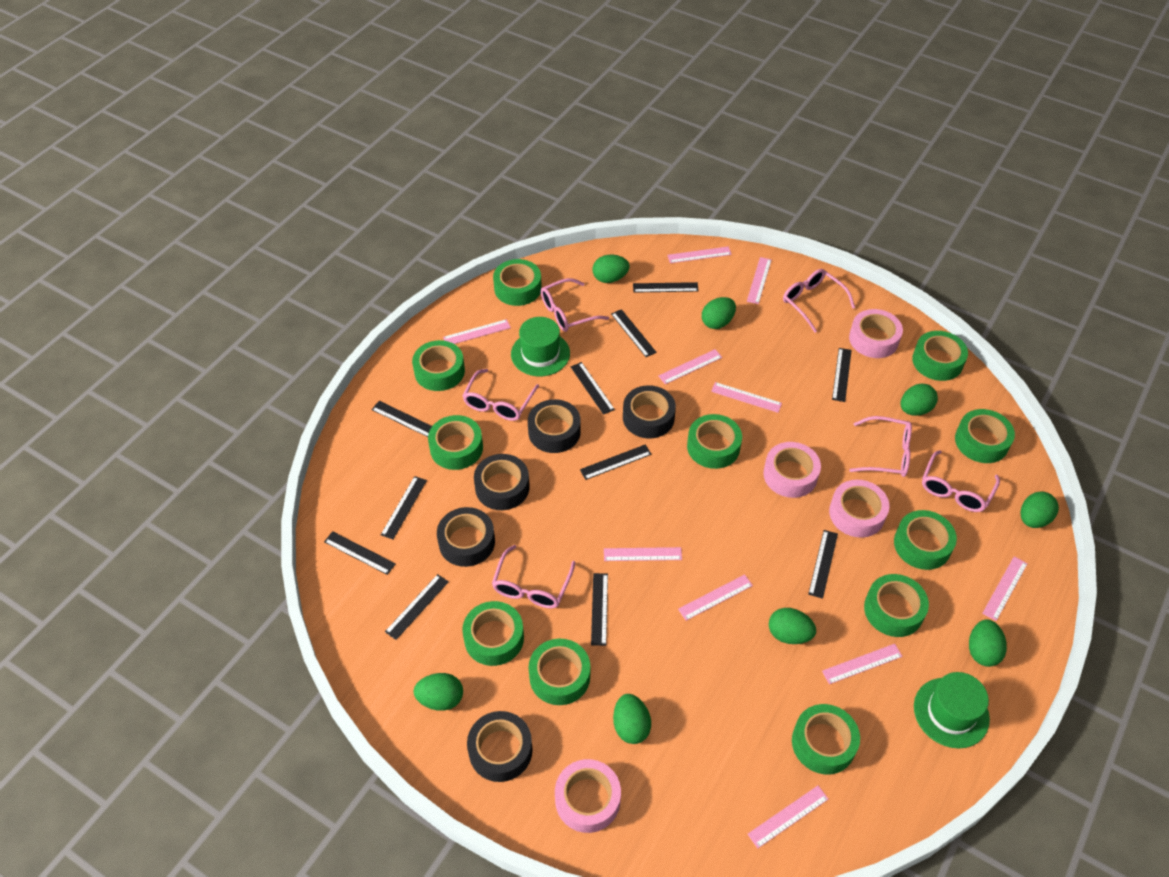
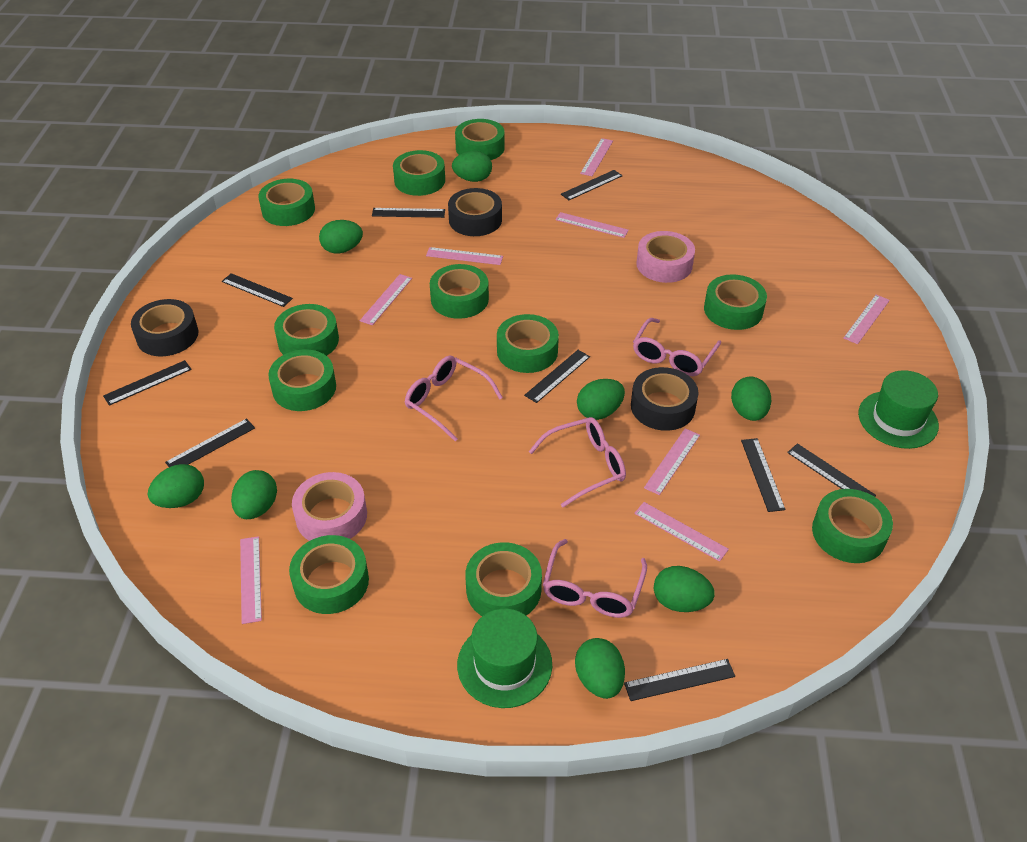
black ruler: [324,531,396,575] [372,401,432,437] [381,476,427,539] [385,574,449,640] [571,362,615,415] [580,444,651,480] [591,573,608,646] [611,309,657,357] [633,282,699,293] [808,530,838,599] [832,348,852,402] = 11 -> [103,360,192,406] [165,418,255,467] [222,273,293,307] [372,208,445,218] [524,350,590,403] [561,170,623,200] [624,659,735,701] [741,438,786,512] [787,443,876,497] = 9
black tape: [437,507,495,567] [467,711,533,782] [474,454,530,510] [528,399,581,453] [623,385,676,438] = 5 -> [131,299,198,356] [448,188,502,236] [631,367,698,431] = 3
pink glasses: [463,369,539,421] [492,545,575,609] [541,278,609,332] [783,269,855,333] [849,416,912,477] [922,450,1000,512] = 6 -> [405,356,503,441] [529,417,626,507] [543,539,647,618] [633,318,721,376] = 4
pink ruler: [443,319,511,344] [604,547,682,561] [658,349,722,384] [667,246,732,263] [678,574,753,621] [711,382,782,413] [747,257,772,304] [748,786,828,848] [822,644,903,684] [982,556,1028,621] = 10 -> [240,536,262,624] [360,274,412,325] [426,247,503,265] [555,212,629,238] [580,138,613,176] [634,502,729,562] [644,428,700,495] [844,295,890,344] = 8
pink tape: [555,759,621,833] [763,442,821,498] [829,480,890,538] [849,309,903,358] = 4 -> [292,472,367,541] [636,231,695,283] = 2

